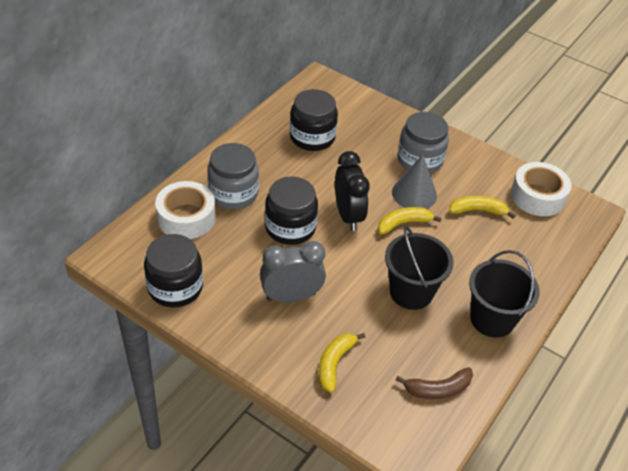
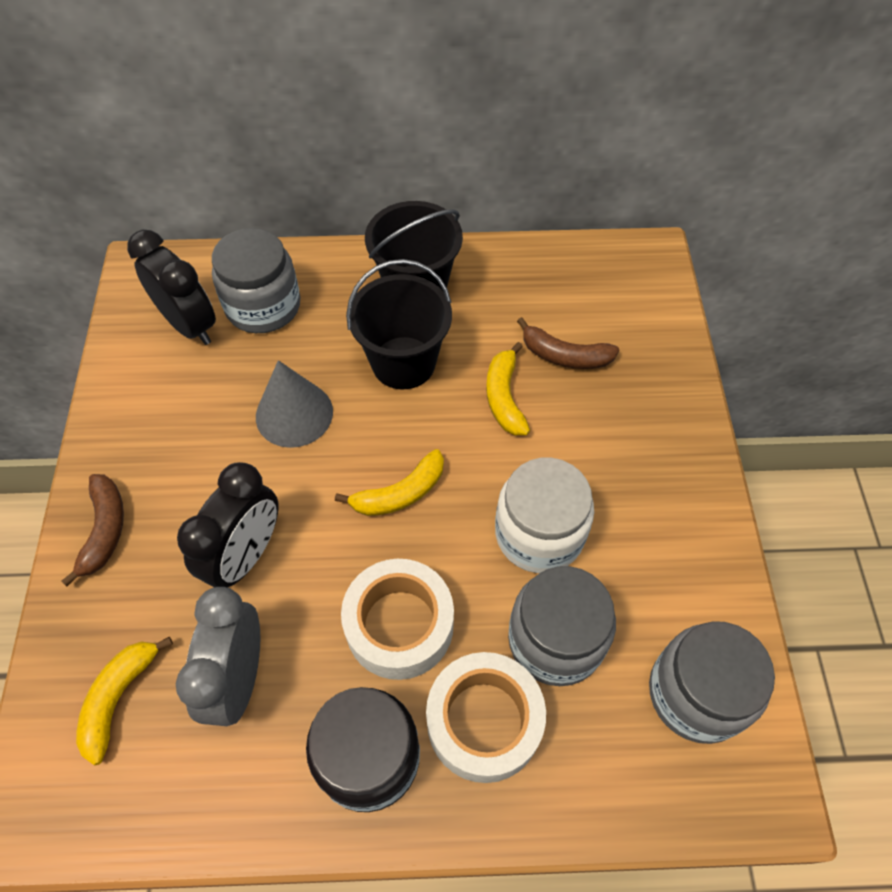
black clock: [335,151,370,231] = 1 -> [127,230,216,345] [177,462,278,588] = 2
black jar: [144,234,203,308] [265,176,318,245] [290,89,338,151] = 3 -> [306,687,420,812] = 1
brown banana: [396,367,473,399] = 1 -> [61,474,124,587] [517,317,619,369] = 2
grey jar: [207,143,259,209] [397,112,449,174] = 2 -> [212,228,300,333] [508,566,616,686] [649,621,775,744] = 3
white jar: none = 0 -> [495,458,594,573] = 1

